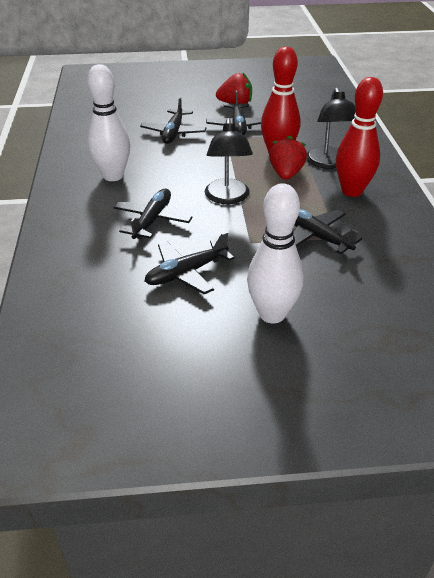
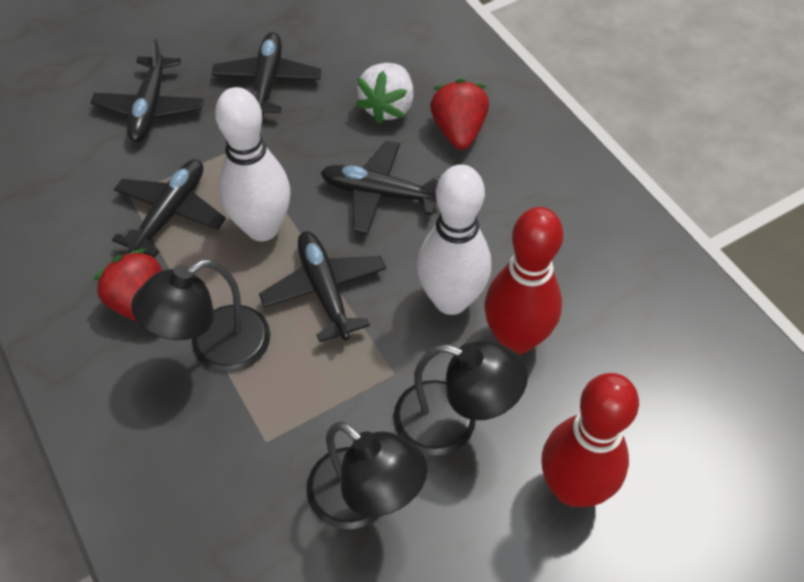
black lamp: [205,118,253,204] [306,88,356,169] = 2 -> [131,259,270,372] [306,422,428,529] [393,340,528,456] = 3
white strawberry: none = 0 -> [356,63,414,124] = 1

